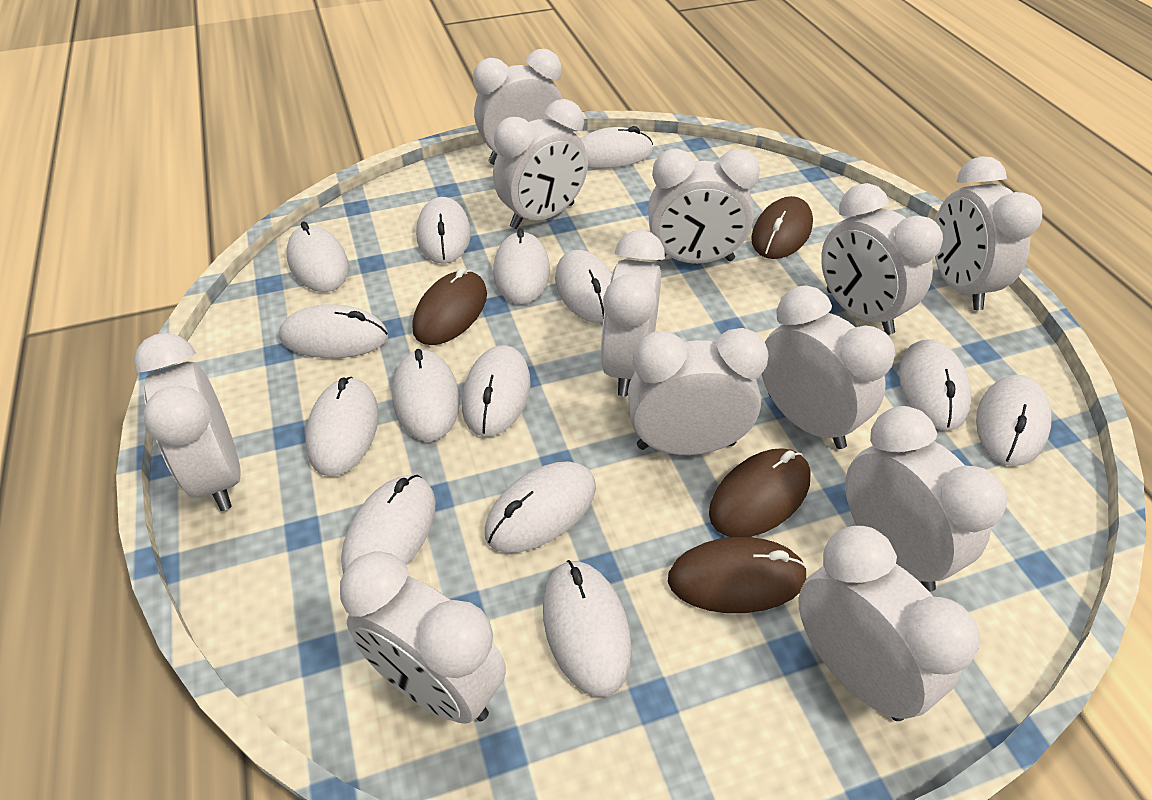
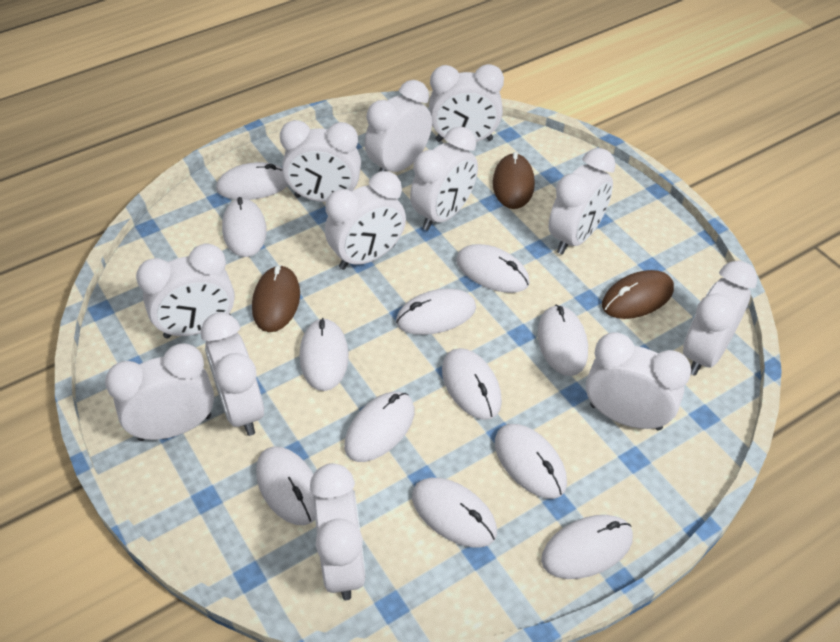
brown mouse: [412,268,487,345] [668,537,808,613] [709,448,811,537] [751,196,813,259] = 4 -> [252,265,300,332] [493,152,535,209] [602,270,674,319] = 3
white mouse: [279,304,388,358] [286,221,349,292] [306,377,379,477] [341,475,436,574] [392,349,460,441] [416,197,471,264] [462,345,531,437] [485,461,596,553] [493,228,550,304] [543,560,632,697] [555,250,612,323] [581,126,653,168] [899,339,971,431] [976,375,1051,466] = 14 -> [216,162,288,200] [222,197,267,257] [256,446,315,525] [299,318,349,391] [344,392,414,462] [396,289,476,335] [412,478,497,548] [442,348,502,420] [456,244,530,293] [495,424,567,499] [538,305,588,376] [541,515,633,579] = 12

